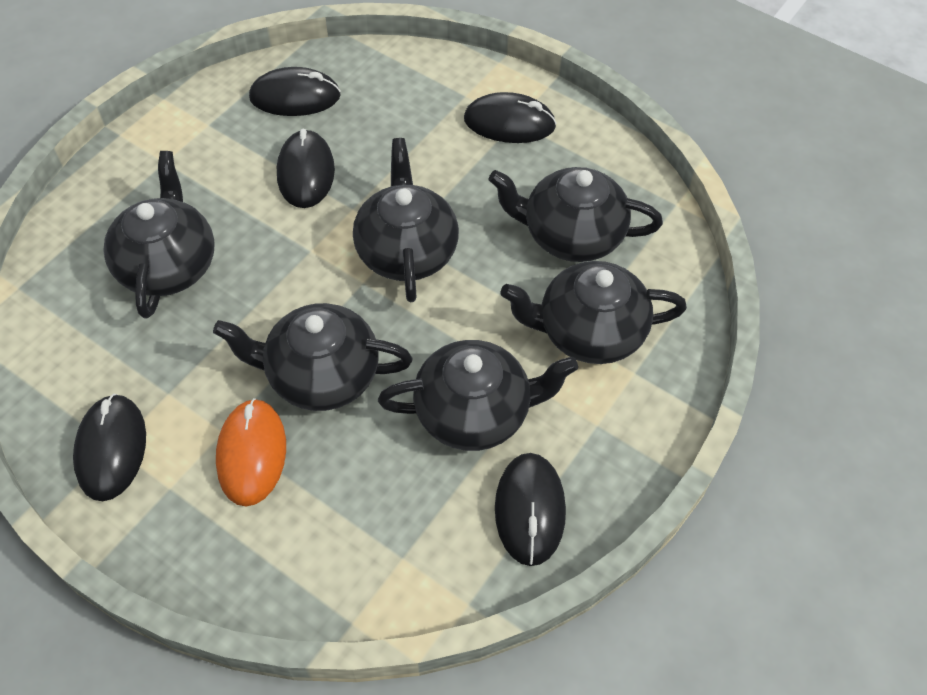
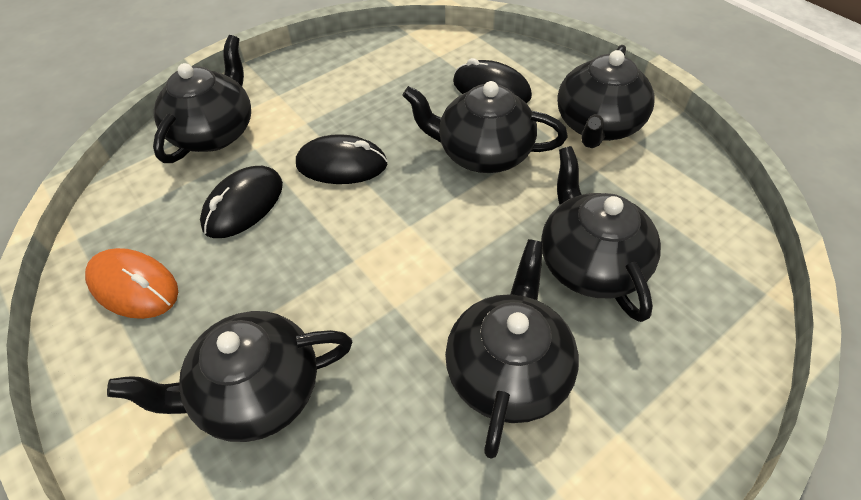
black mouse: [73,394,146,501] [249,67,341,116] [277,129,335,208] [464,92,557,143] [495,453,566,566] = 5 -> [200,166,283,238] [296,134,387,184] [453,58,532,103] = 3

